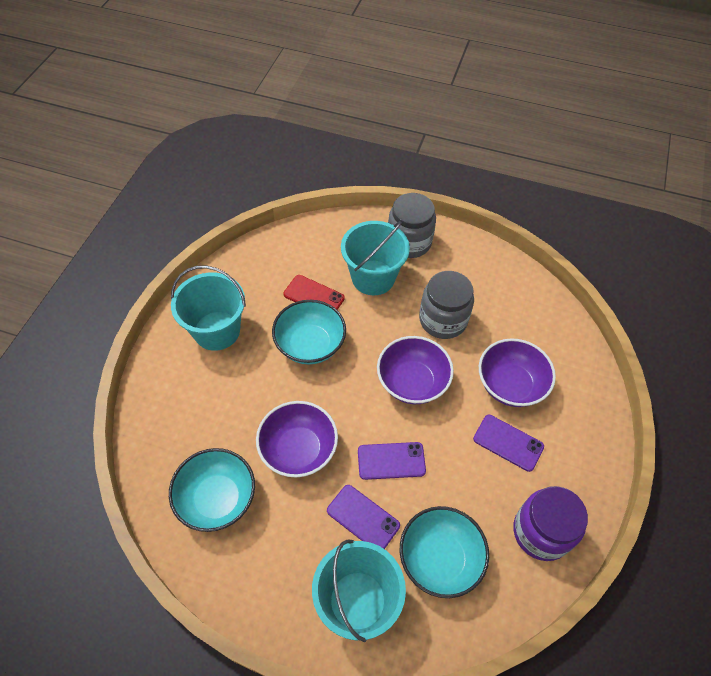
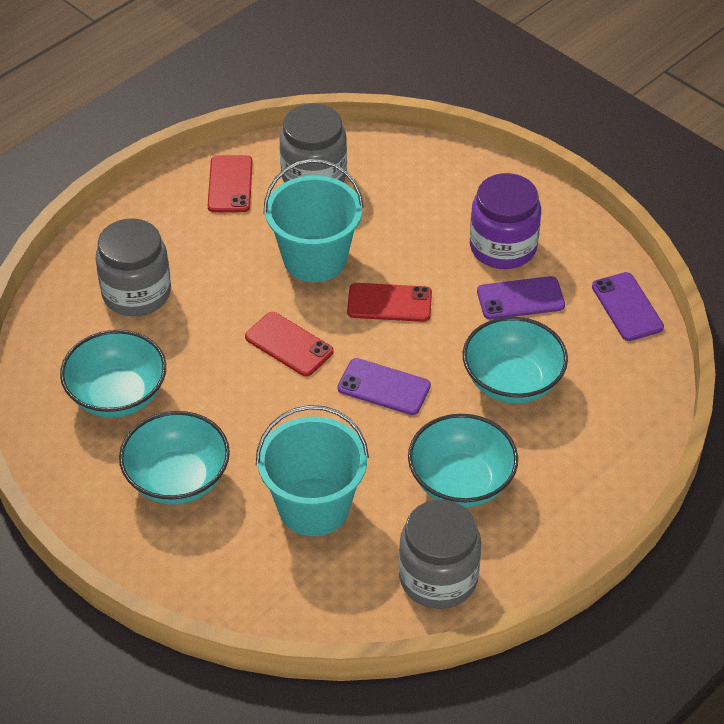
grey jar: [388,193,436,258] [419,271,474,339] = 2 -> [96,218,171,316] [279,104,347,183] [399,500,481,609] = 3
purple bowl: [256,401,338,478] [377,336,454,404] [479,338,556,407] = 3 -> none = 0
red phone: [283,275,345,310] = 1 -> [208,155,253,212] [245,312,333,376] [347,283,432,322] = 3
turquoise bowl: [169,448,255,532] [272,300,346,365] [400,506,489,598] = 3 -> [60,330,166,418] [119,411,230,505] [408,414,518,507] [463,317,568,404] = 4
turquoise bucket: [171,265,246,351] [312,539,406,642] [341,221,410,295] = 3 -> [256,405,369,536] [264,159,364,282] = 2

